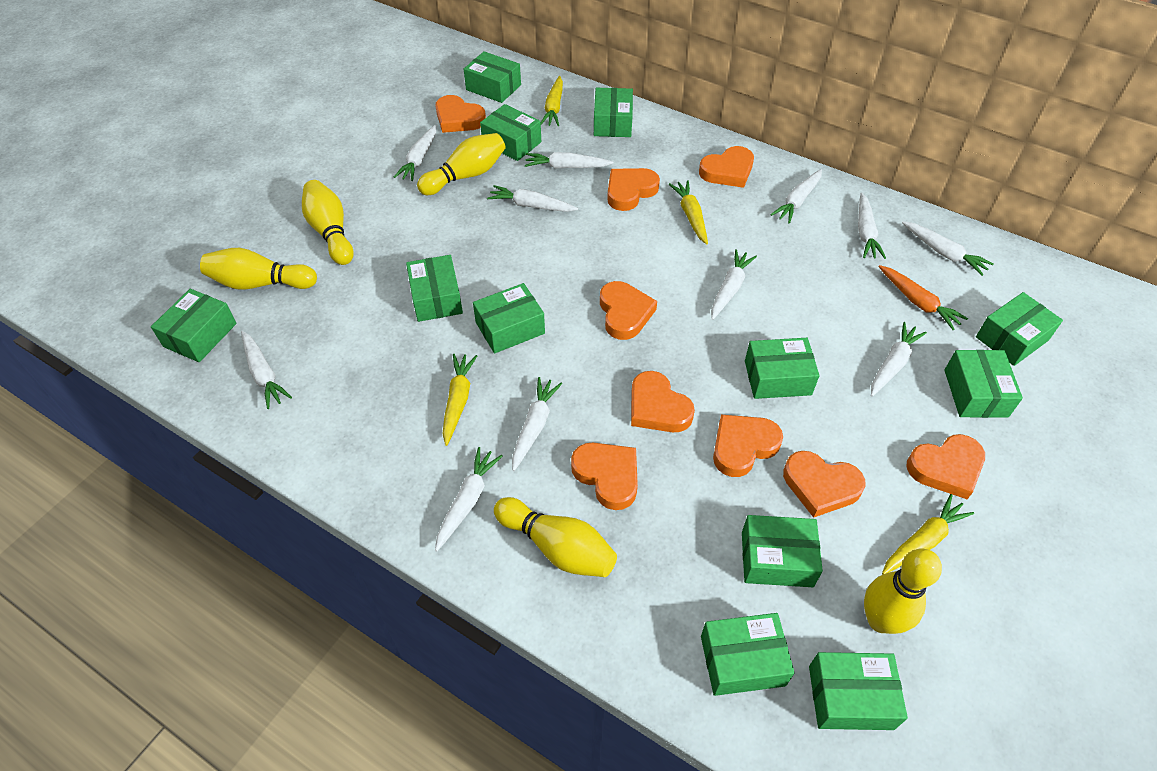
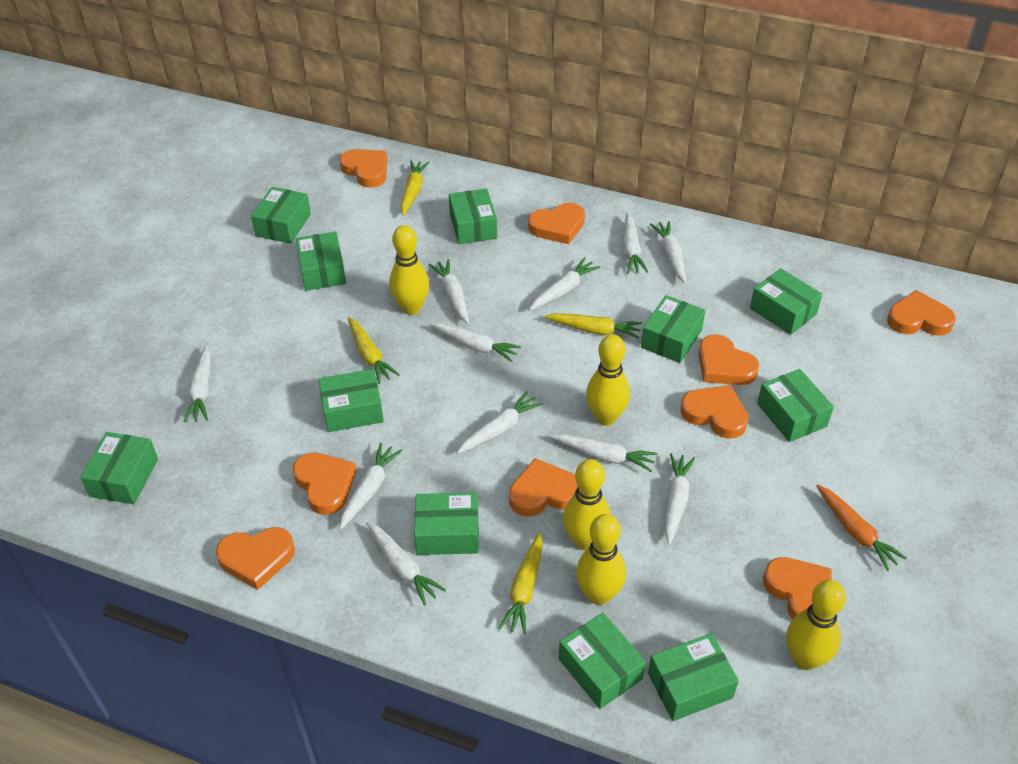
green box: [151,289,236,362] [406,255,463,322] [464,51,521,103] [473,283,545,353] [480,104,541,161] [594,88,633,137] [701,613,795,696] [742,515,823,587] [745,338,820,399] [809,652,908,730] [944,350,1023,418] [976,292,1063,366] = 12 -> [80,432,158,504] [251,187,311,244] [296,232,346,291] [318,369,384,432] [414,492,479,555] [449,188,497,244] [559,613,646,709] [641,295,705,363] [648,633,739,721] [750,268,822,335] [757,369,834,442] = 11

